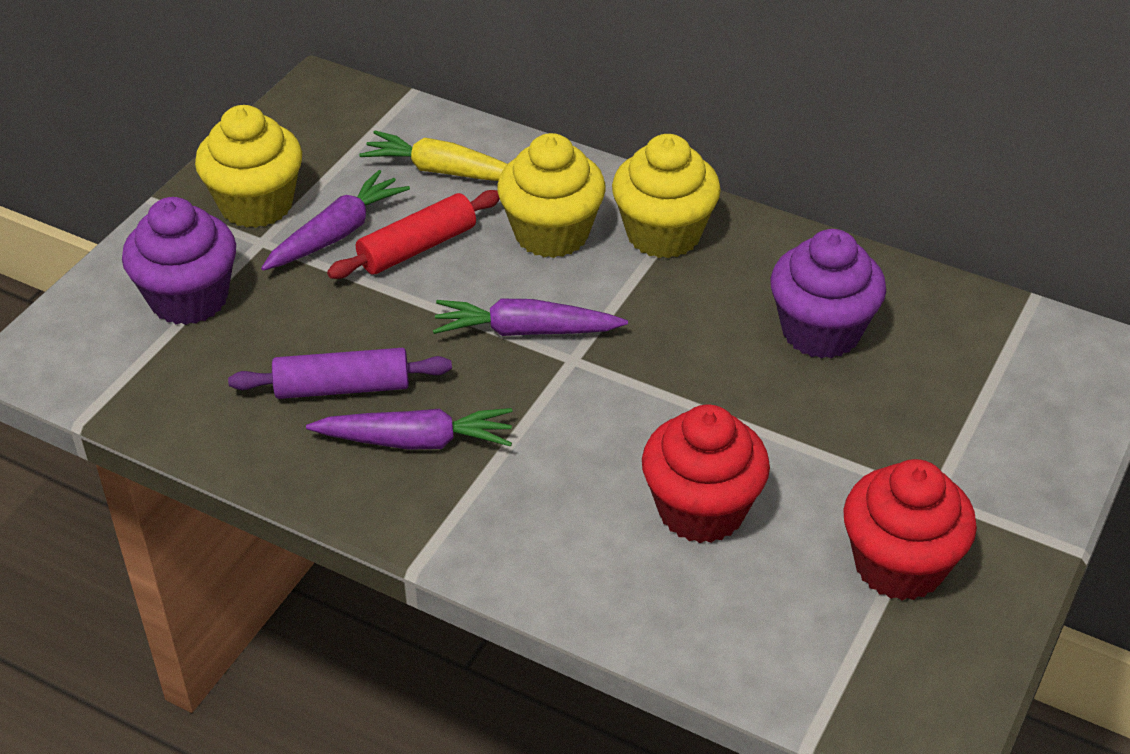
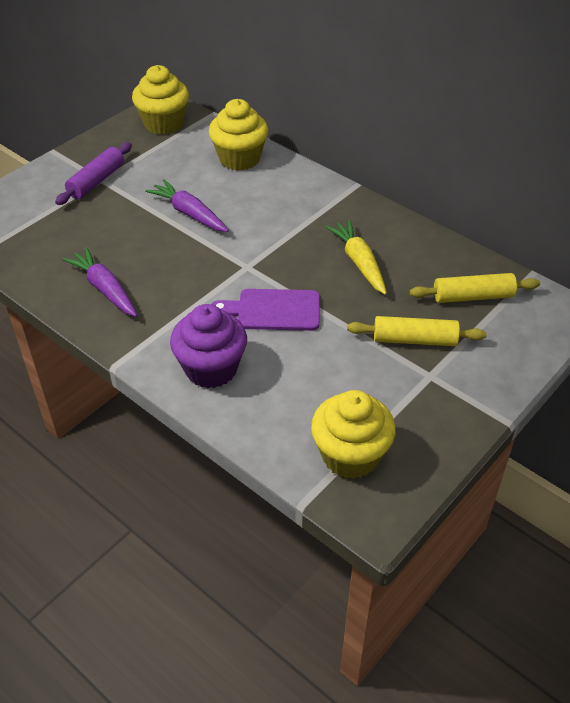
purple carrot: [261,170,410,271] [306,408,512,450] [433,299,628,336] = 3 -> [63,247,137,317] [145,179,229,232] = 2
purple cupcake: [122,197,236,325] [770,229,886,359] = 2 -> [170,304,247,388] = 1
purple cutting board: none = 0 -> [212,289,320,331] = 1
red cupcake: [642,405,770,543] [843,459,977,601] = 2 -> none = 0
red rolling pin: [327,190,500,279] = 1 -> none = 0
yellow rolling pin: none = 0 -> [347,316,487,346] [410,273,540,303] = 2

